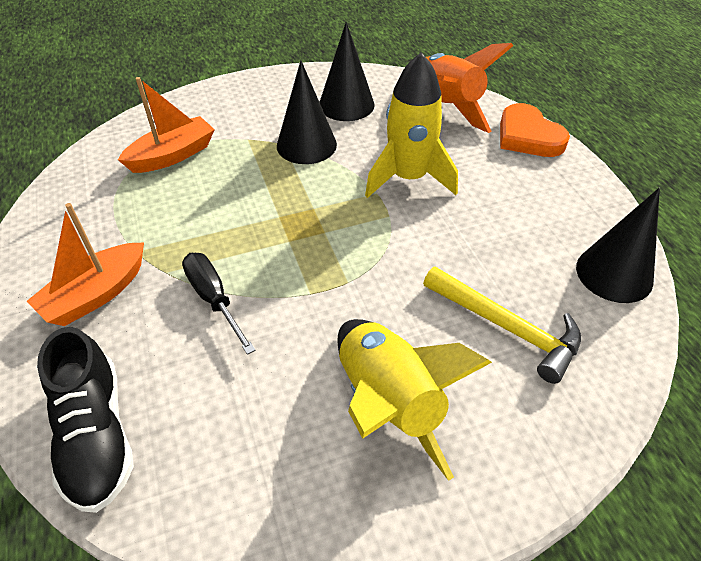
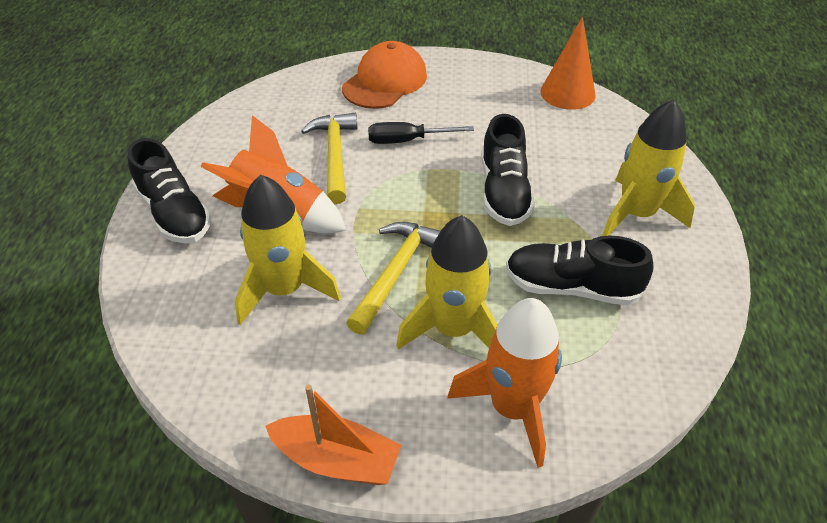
black cone: [277,60,337,164] [320,22,375,121] [576,188,660,303] = 3 -> none = 0
black shoe: [37,327,134,513] = 1 -> [127,138,211,244] [481,114,535,226] [506,236,654,305] = 3
orange boat: [26,203,144,326] [118,77,215,173] = 2 -> [265,384,401,485] = 1
orange cap: none = 0 -> [342,41,427,109] = 1
orange cone: none = 0 -> [540,17,596,110] = 1
orange heart: [500,103,570,157] = 1 -> none = 0
orange rocket: [426,43,513,133] = 1 -> [200,115,347,234] [447,298,562,468] = 2
yellow hammer: [423,267,581,384] = 1 -> [301,113,358,204] [346,222,440,335] = 2
yellow rocket: [338,319,492,481] [365,52,458,198] = 2 -> [235,175,341,325] [396,215,498,349] [602,99,695,236] = 3

